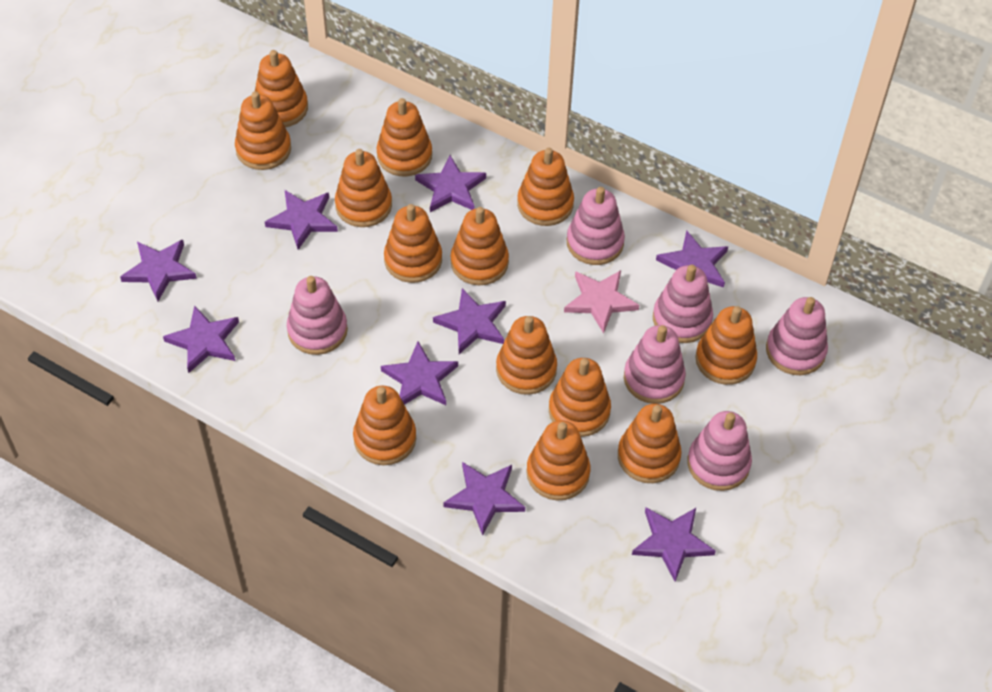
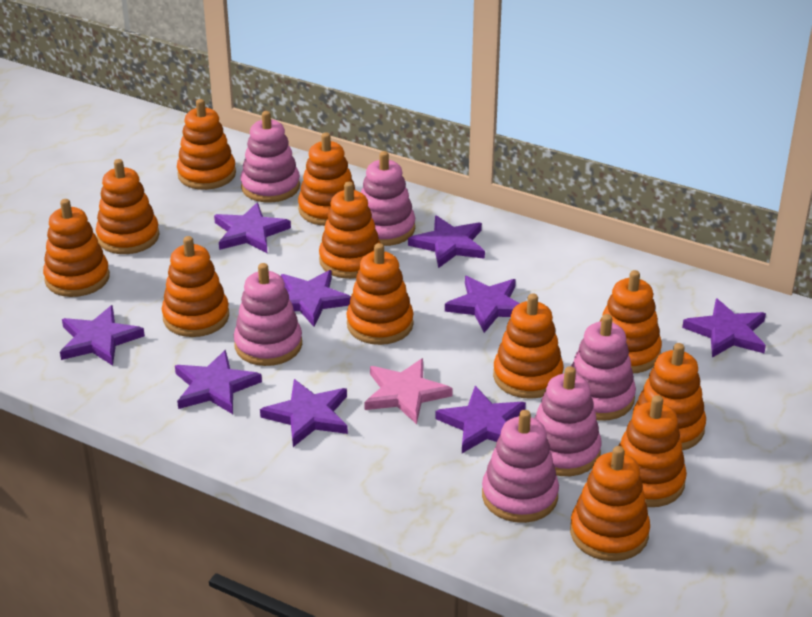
orange stacking toy: [235,92,291,170] [255,50,308,127] [335,149,392,227] [353,386,416,465] [377,98,432,176] [384,204,442,283] [451,207,509,285] [496,316,557,395] [517,148,574,226] [526,420,590,500] [549,358,611,437] [618,404,682,483] [695,306,757,385] = 13 -> [43,199,110,297] [96,159,159,254] [162,236,229,337] [177,99,236,190] [298,133,355,226] [319,182,380,279] [346,243,414,345] [493,293,564,399] [570,446,650,561] [599,270,662,373] [618,395,687,507] [633,343,706,451] = 12

